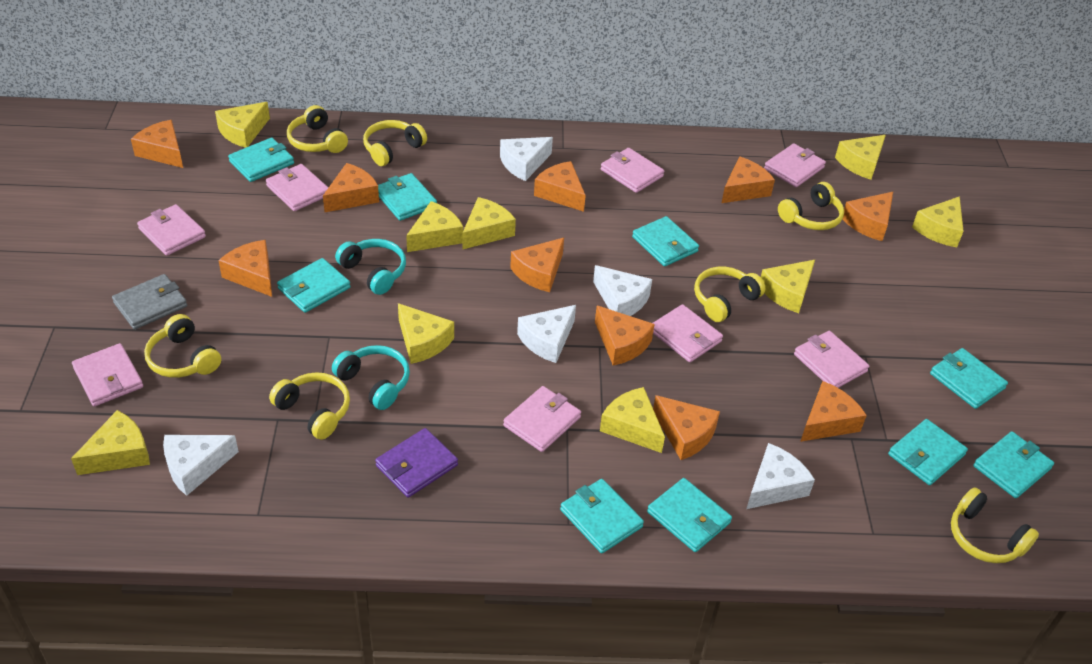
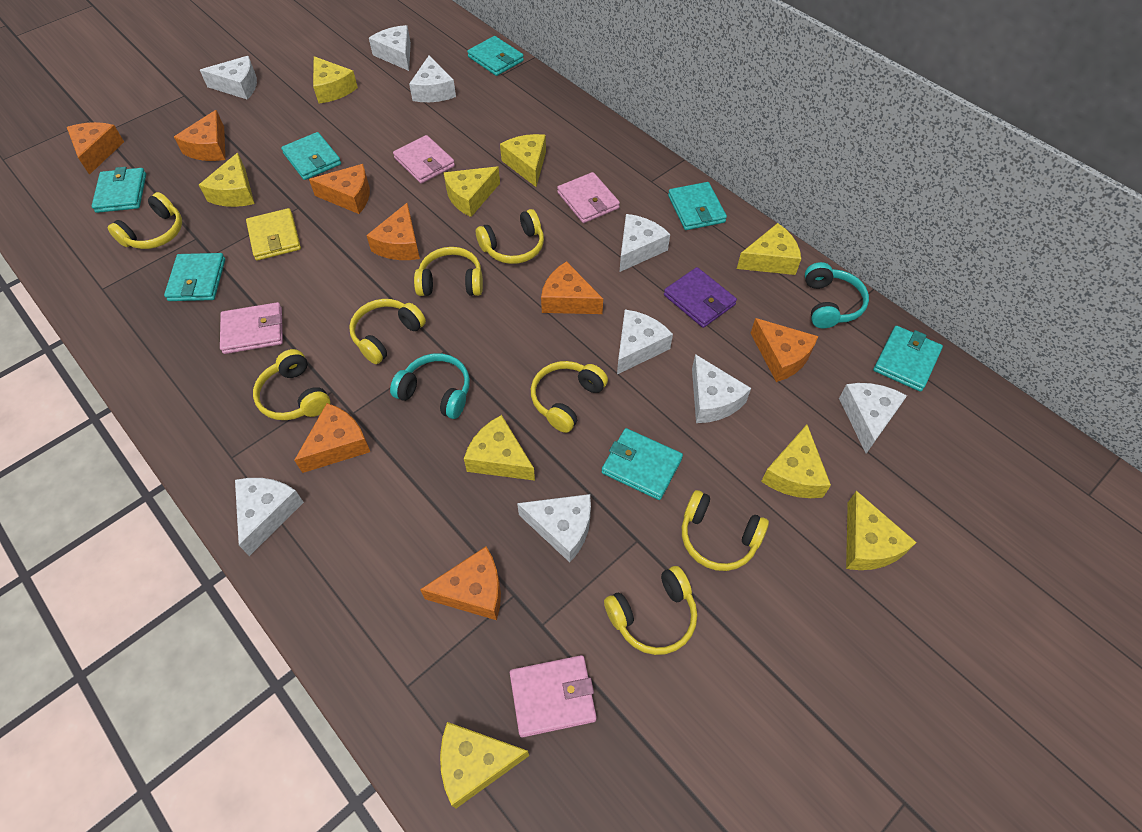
grey wallet: [112,274,187,330] = 1 -> none = 0
orange cheese: [131,120,183,168] [218,240,272,297] [323,163,379,212] [510,238,564,292] [534,161,586,212] [595,306,654,365] [653,395,720,460] [722,157,775,203] [800,381,867,442] [843,192,893,241] = 10 -> [67,122,124,175] [174,110,226,161] [294,403,370,473] [309,164,370,214] [366,203,420,260] [420,547,501,620] [541,261,603,314] [751,318,818,382] = 8
pink wallet: [72,343,143,407] [137,204,206,256] [266,164,329,211] [503,386,581,452] [601,148,664,193] [653,304,723,362] [764,143,826,187] [794,331,869,388] = 8 -> [220,302,283,354] [393,135,455,184] [510,655,597,737] [557,172,620,223] = 4
turquoise wallet: [228,137,294,182] [277,258,350,313] [378,173,437,221] [560,479,644,553] [632,216,699,267] [647,478,732,552] [888,419,968,485] [930,348,1008,409] [973,431,1054,498] = 9 -> [92,167,146,213] [164,253,225,301] [281,132,341,180] [467,36,524,76] [602,428,683,500] [668,182,727,230] [873,326,943,392] = 7
white cheese: [163,435,239,496] [500,137,553,181] [517,305,576,363] [593,265,652,316] [746,443,815,509] = 5 -> [200,56,257,100] [235,478,304,556] [369,25,411,71] [409,55,456,102] [517,494,591,562] [617,310,673,374] [620,214,670,272] [692,354,751,423] [839,383,907,454] = 9
yellow headphones: [144,314,221,378] [269,372,350,440] [287,105,348,153] [363,120,427,166] [694,267,765,322] [778,182,844,230] [951,487,1039,563] = 7 -> [108,192,182,249] [253,349,330,420] [349,299,426,364] [414,247,483,296] [476,209,544,264] [531,361,608,433] [604,566,697,655] [682,490,769,571] = 8
yellow wallet: none = 0 -> [246,208,301,261] = 1

